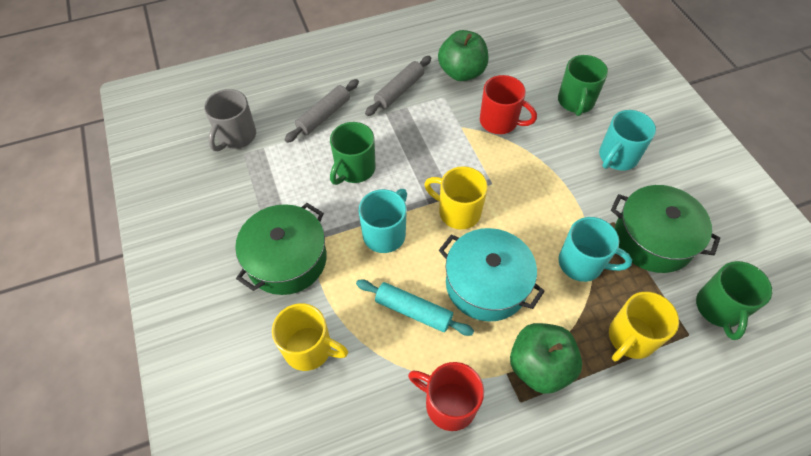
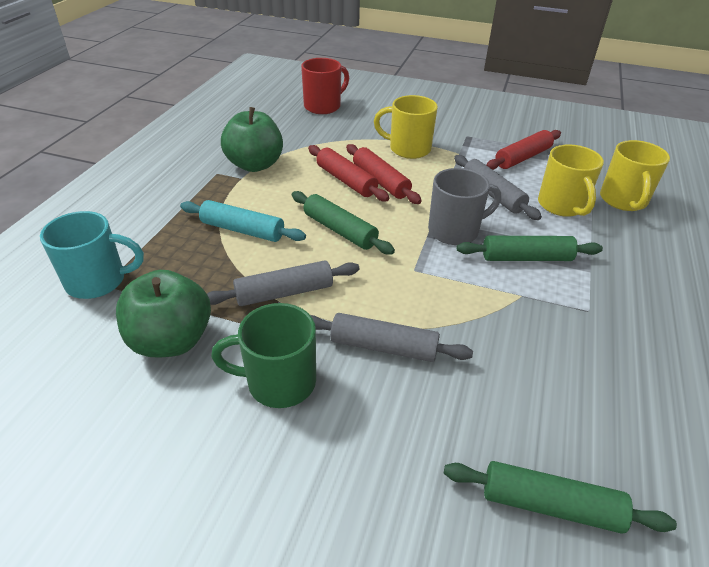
green mug: [330,122,376,185] [558,55,608,116] [696,261,772,340] = 3 -> [211,303,316,408] = 1
green pot: [235,203,327,295] [611,185,720,273] = 2 -> none = 0
green rolling pin: none = 0 -> [292,191,395,255] [444,461,677,534] [457,236,603,261] = 3
grey rolling pin: [285,79,359,143] [365,56,431,116] = 2 -> [207,260,360,306] [310,313,473,362] [454,155,542,220] = 3
red mug: [408,362,484,431] [480,75,537,134] = 2 -> [301,58,349,114] = 1
red rolling pin: none = 0 -> [308,145,389,201] [346,144,422,204] [486,130,561,170] = 3
turquoise mug: [359,189,407,253] [558,217,632,282] [599,110,656,170] = 3 -> [40,211,144,299] = 1
turquoise pot: [439,228,545,322] = 1 -> none = 0

